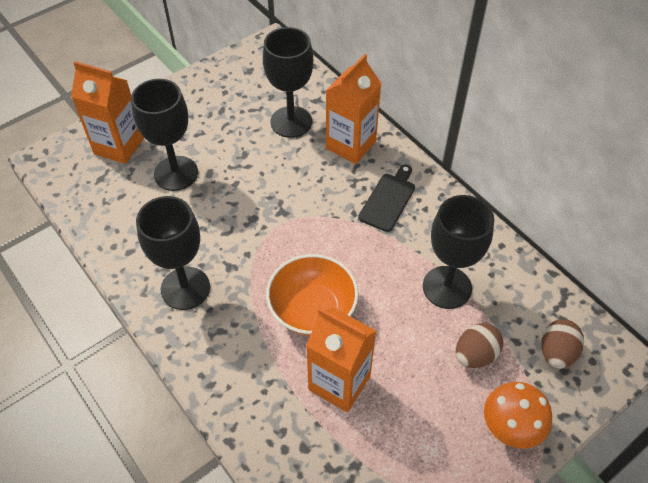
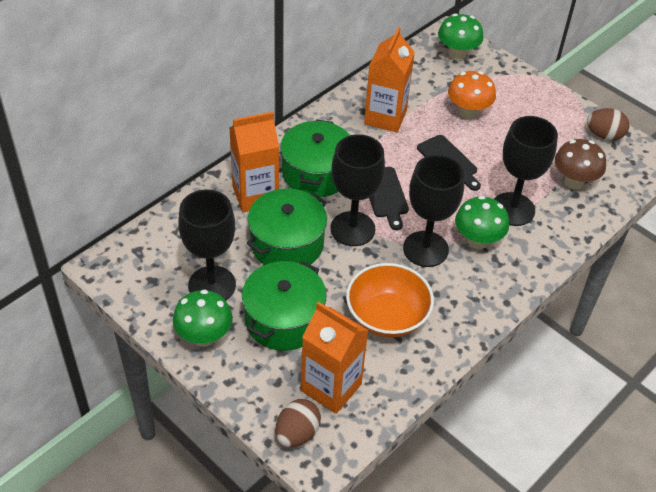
black cutting board: [358,164,415,232] = 1 -> [369,167,409,230] [417,135,481,191] = 2
brown mushroom: none = 0 -> [555,139,606,189] = 1
green mushroom: none = 0 -> [173,290,232,347] [438,14,483,60] [455,196,509,249] = 3
green pot: none = 0 -> [242,261,327,351] [247,189,327,265] [280,120,350,197] = 3

